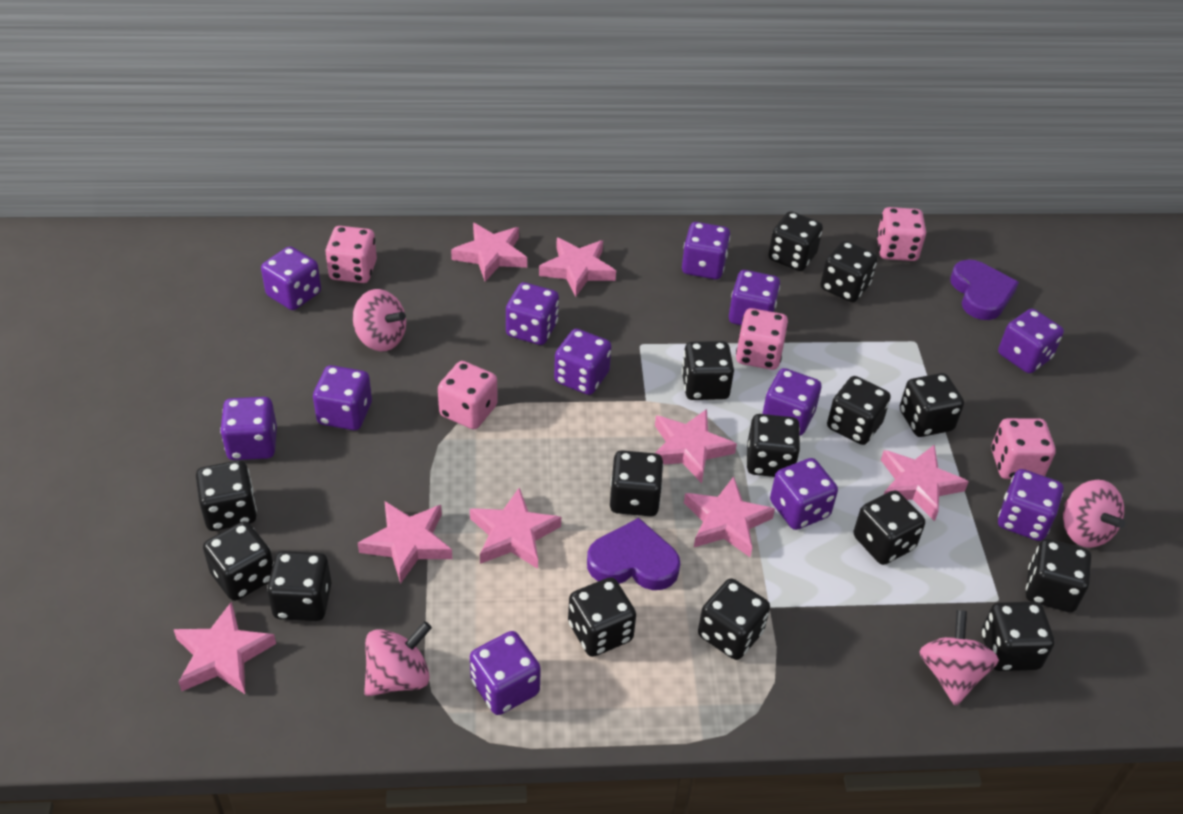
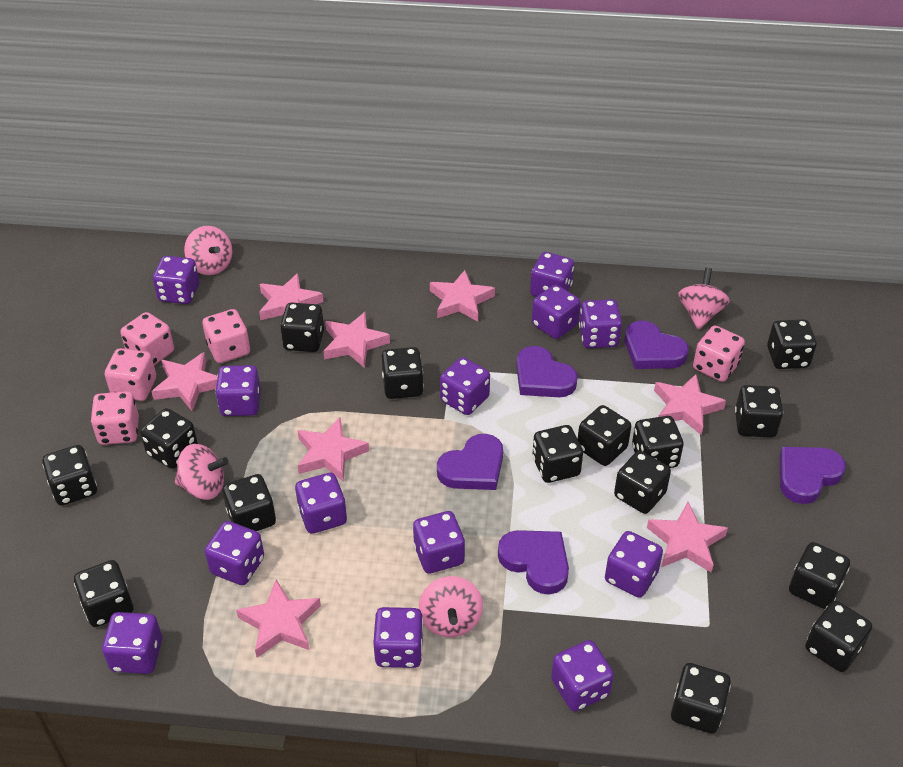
purple dice: [220,397,277,460] [261,246,321,310] [313,365,372,430] [470,631,541,715] [506,282,559,345] [554,329,611,395] [682,222,730,279] [729,270,780,326] [762,368,821,436] [770,458,838,530] [998,309,1064,373] [998,469,1064,541] = 12 -> [102,612,162,674] [153,256,199,304] [205,521,264,585] [215,365,261,416] [295,473,347,534] [373,607,423,668] [413,511,465,573] [440,357,490,415] [530,252,574,297] [532,285,581,339] [551,640,614,711] [579,299,622,348] [605,531,663,598] = 13
purple heart: [587,518,680,590] [950,260,1019,320] = 2 -> [437,434,503,490] [498,530,569,594] [516,346,578,397] [625,321,689,369] [780,447,846,504] = 5

